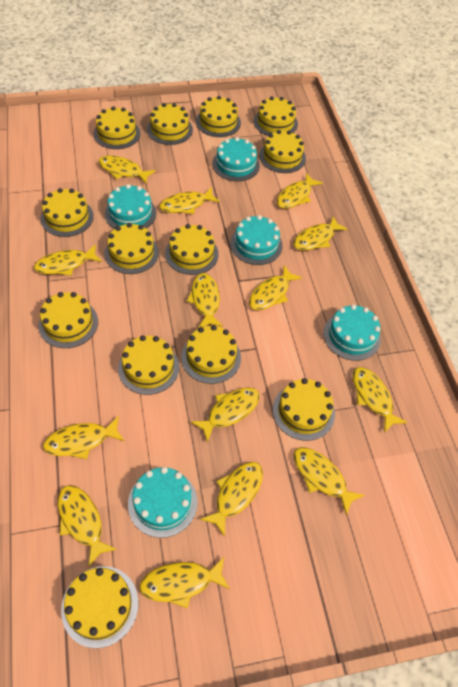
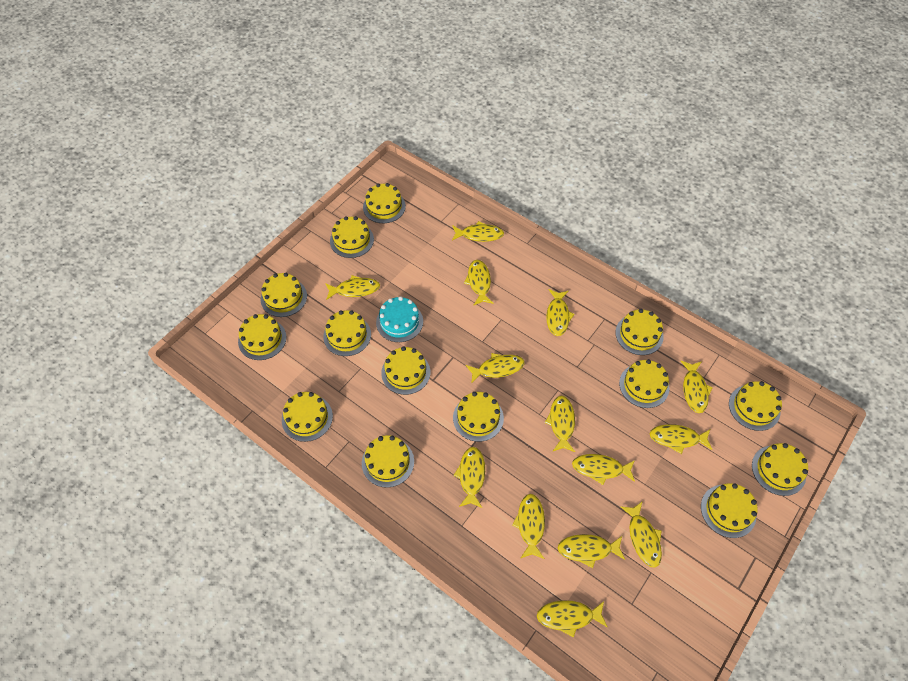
turquoise cake: [105,184,156,229] [128,467,197,538] [212,137,260,181] [230,215,283,265] [323,304,381,361] = 5 -> [376,296,423,342] = 1
yellow cake: [38,292,98,348] [41,188,94,237] [61,566,138,648] [93,106,140,149] [104,223,159,274] [118,335,179,395] [147,103,193,145] [165,224,219,275] [181,325,241,384] [196,96,241,137] [254,96,298,136] [259,130,306,173] [273,378,335,441] = 13 -> [238,314,286,360] [261,273,307,317] [282,392,333,442] [323,310,371,356] [330,216,374,258] [362,435,414,488] [363,183,406,223] [381,346,430,395] [453,392,504,442] [615,309,664,355] [619,359,669,408] [701,483,758,538] [729,381,782,431] [752,443,808,496] = 14

